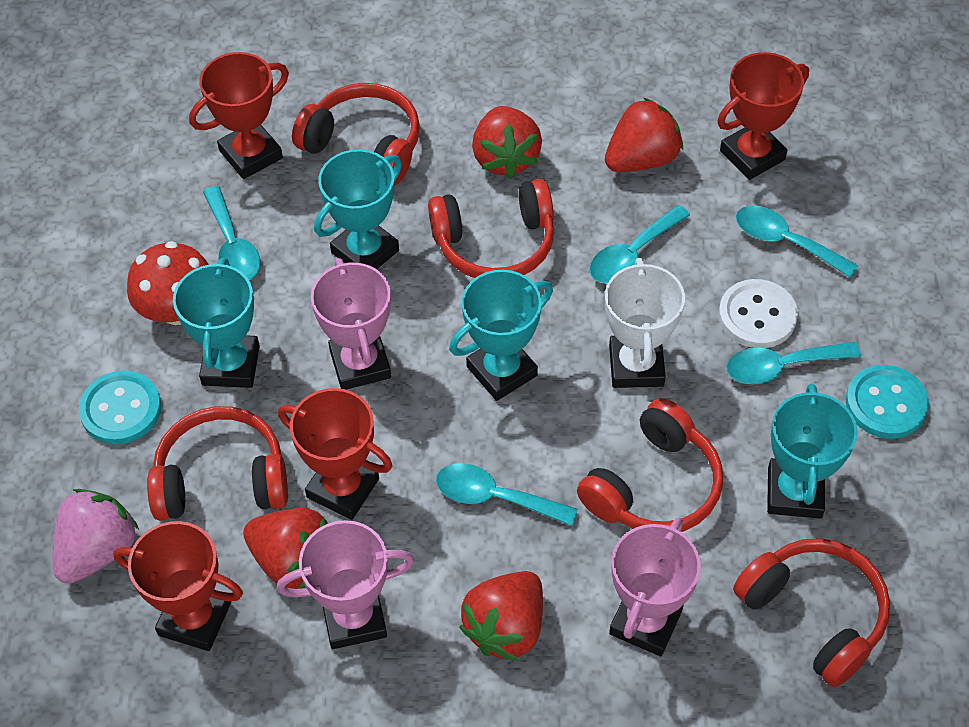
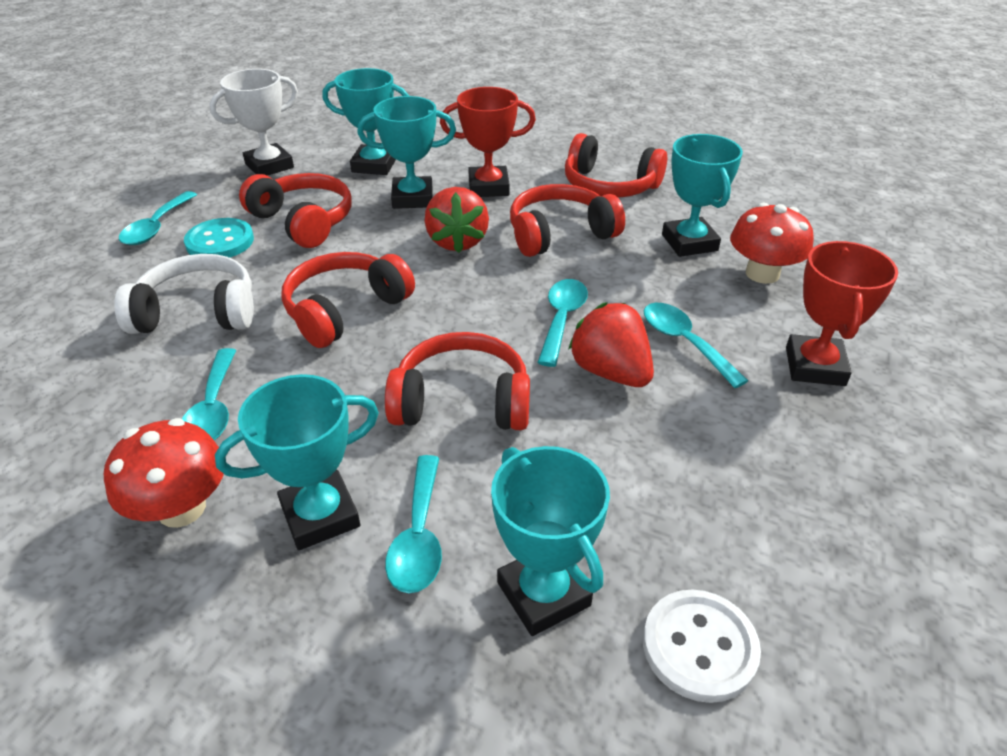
pink strawberry: [52,489,139,584] = 1 -> none = 0
pink trophy: [277,520,414,649] [311,258,391,390] [609,518,701,656] = 3 -> none = 0
red mushroom: [127,241,209,325] = 1 -> [104,418,224,528] [730,203,814,284] = 2
red strawberry: [243,508,328,589] [459,571,543,661] [472,106,542,179] [605,98,683,172] = 4 -> [425,187,489,253] [568,302,654,387] = 2
red trophy: [113,521,243,651] [189,52,289,179] [278,388,392,520] [717,52,809,180] = 4 -> [440,87,536,197] [786,241,898,386] = 2
turquoise button: [79,371,161,444] [846,365,929,439] = 2 -> [184,218,254,258] = 1
turquoise trophy: [173,258,260,388] [314,149,402,269] [449,270,553,401] [767,383,858,519] = 4 -> [215,374,379,550] [322,68,409,175] [357,96,456,209] [491,446,610,636] [662,134,743,257] = 5
white headphones: none = 0 -> [114,254,254,334] = 1

